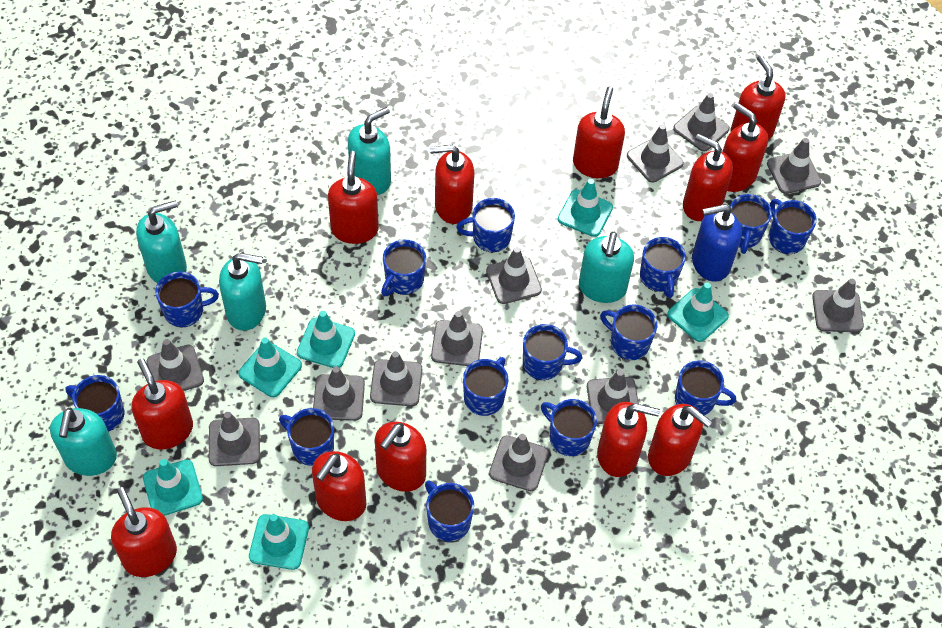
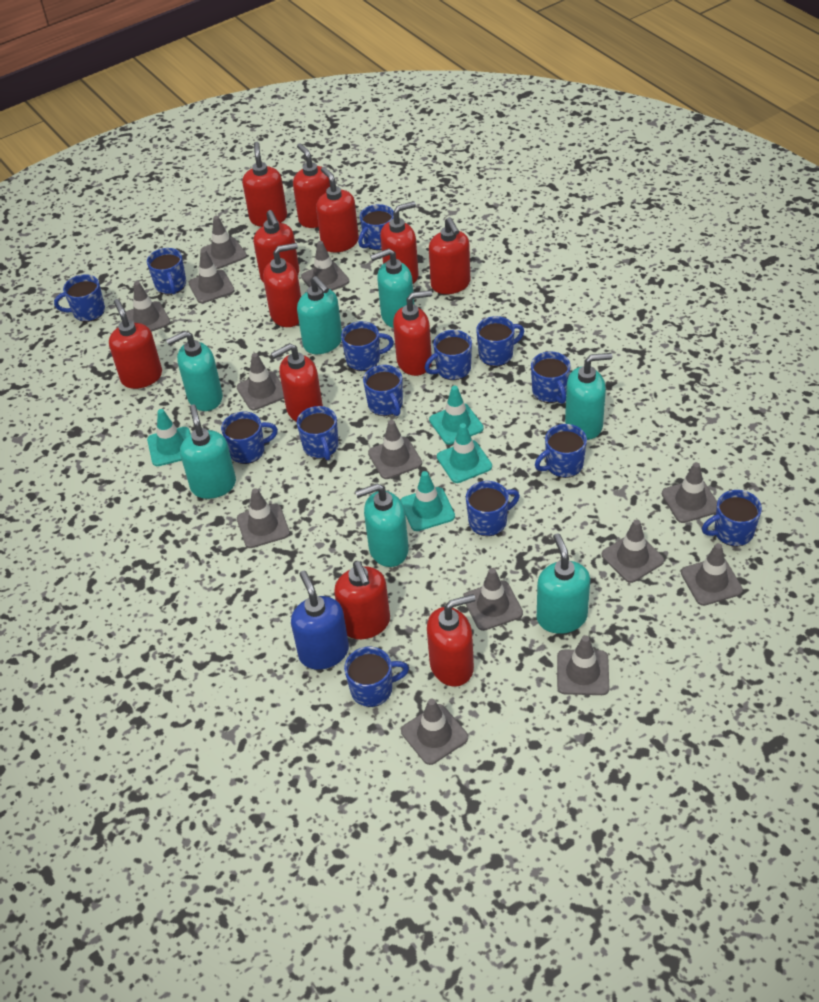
grey traffic cone: [147,339,204,391] [209,412,260,466] [313,366,365,421] [370,351,422,406] [431,311,483,366] [486,247,542,304] [489,434,549,491] [587,370,639,424] [627,124,684,183] [673,93,730,151] [767,138,821,194] [812,279,864,332] = 12 -> [126,281,171,332] [188,249,235,303] [201,216,247,269] [237,353,284,410] [237,488,290,548] [301,241,349,291] [368,420,422,479] [401,698,468,765] [463,568,523,631] [557,636,609,695] [602,519,664,583] [662,462,717,523] [681,543,743,606] = 13
turquoise soap dispenser: [50,408,117,476] [136,200,187,283] [219,253,266,331] [348,107,391,195] [579,232,634,303] = 5 -> [166,331,223,411] [180,404,236,499] [297,276,342,354] [355,483,409,567] [370,248,414,328] [537,533,590,634] [565,353,612,440] = 7
turquoise traffic cone: [143,459,203,516] [238,337,302,397] [249,514,309,570] [297,311,355,368] [558,179,613,237] [667,282,729,342] = 6 -> [147,409,191,466] [401,471,455,531] [429,386,484,445] [437,423,492,483] = 4

